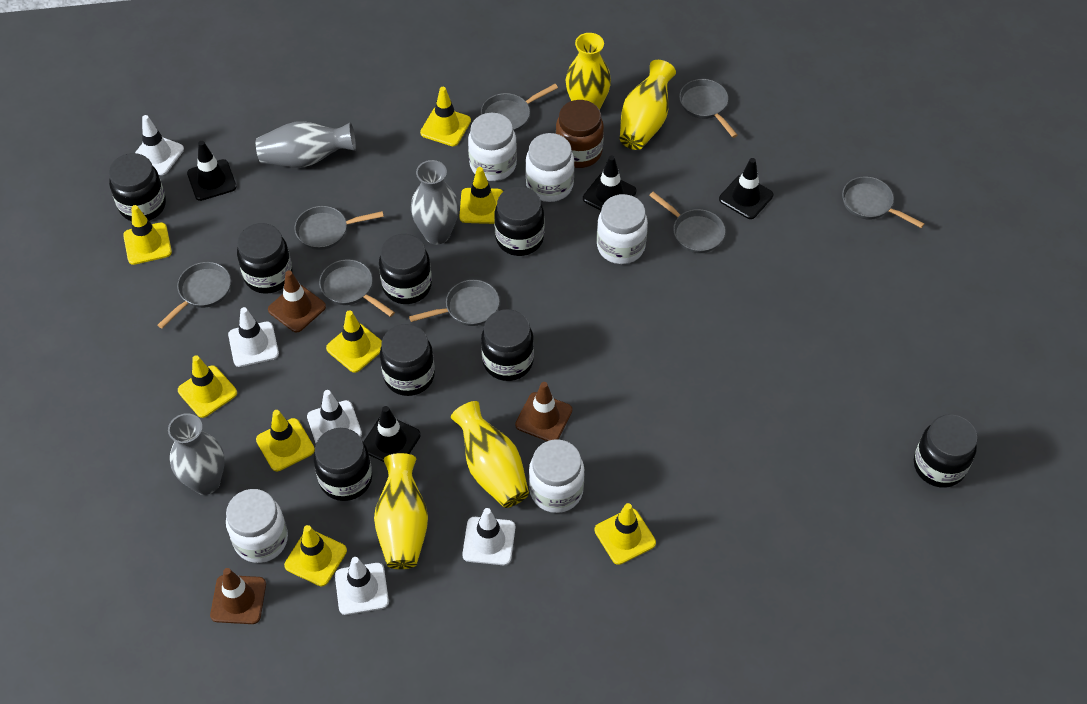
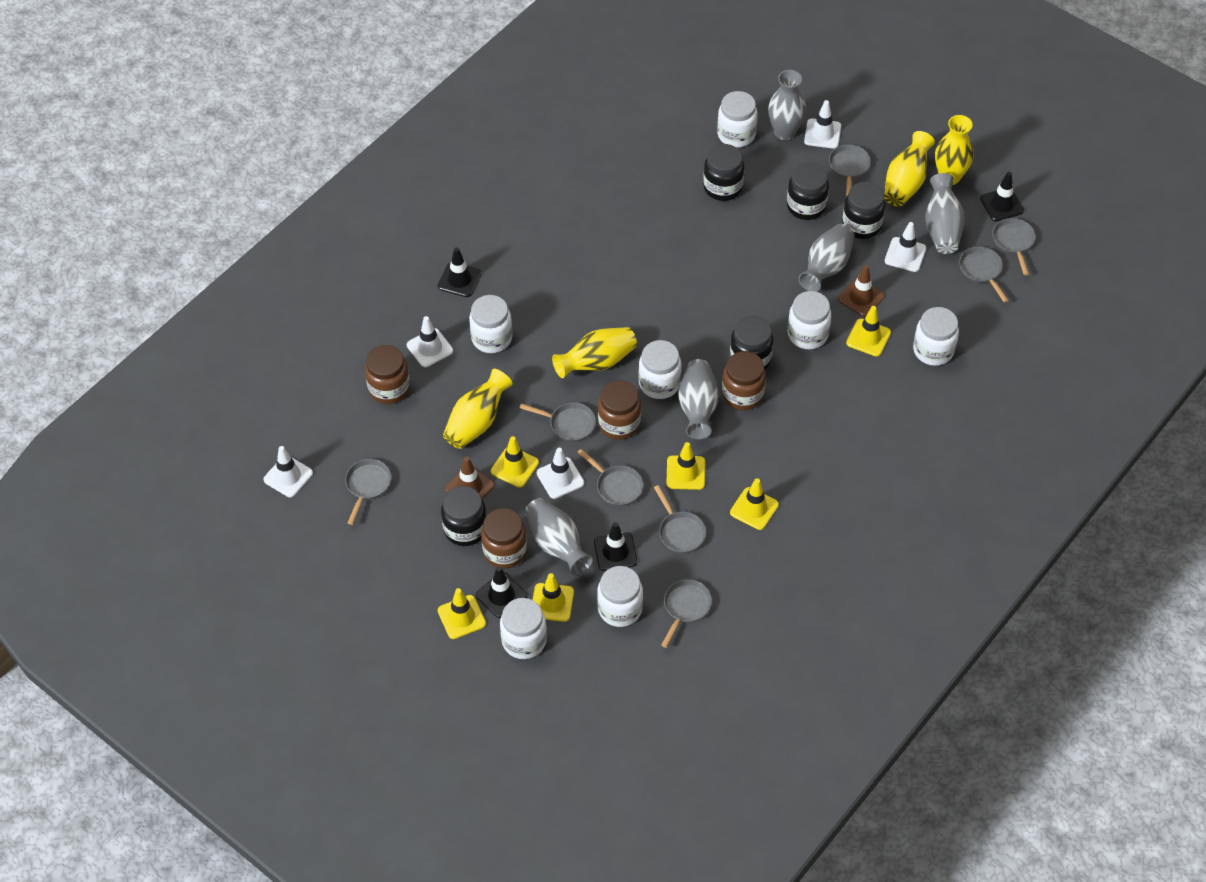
black jar: [109,153,166,221] [237,223,292,294] [314,428,372,501] [379,234,432,304] [380,324,435,396] [481,309,534,381] [494,186,544,256] [914,415,978,488] = 8 -> [441,486,487,546] [703,144,744,201] [730,316,773,369] [787,163,829,220] [842,182,885,239] = 5
brown jar: [555,100,604,168] = 1 -> [365,345,410,404] [481,508,527,569] [598,380,641,440] [722,351,766,410] = 4
brown traffic cone: [210,568,266,624] [268,271,326,333] [515,382,572,441] = 3 -> [445,457,495,499] [838,265,885,317] = 2
grey vase: [168,413,225,495] [256,121,356,168] [411,160,459,245] = 3 -> [525,498,593,576] [678,359,719,439] [768,70,806,140] [798,224,854,292] [925,173,965,254] = 5
white jar: [226,489,288,563] [468,113,517,181] [525,133,574,202] [529,439,585,513] [597,194,648,264] = 5 -> [469,295,512,353] [500,598,547,659] [597,566,643,627] [639,340,682,399] [717,91,757,147] [788,291,831,349] [913,307,959,366] = 7
yellow traffic cone: [123,205,172,265] [178,355,237,418] [256,410,315,471] [284,525,347,586] [326,310,382,373] [420,87,471,146] [459,167,503,224] [594,503,656,565] = 8 -> [438,588,486,639] [491,436,539,488] [533,573,574,622] [667,442,705,490] [730,478,779,530] [846,306,891,356] = 6

